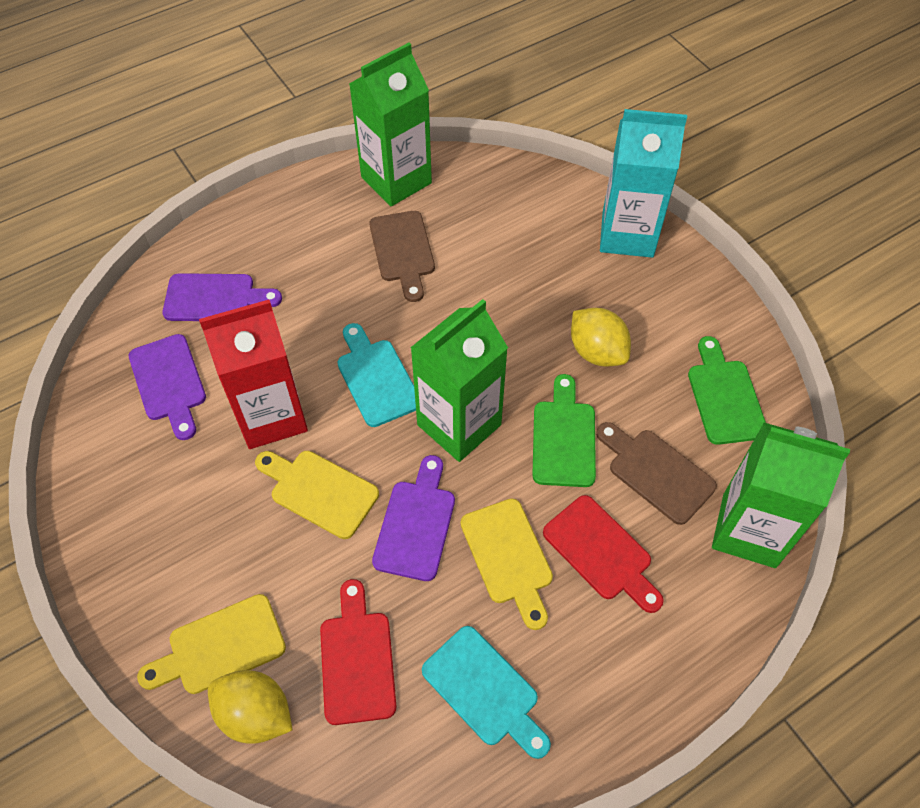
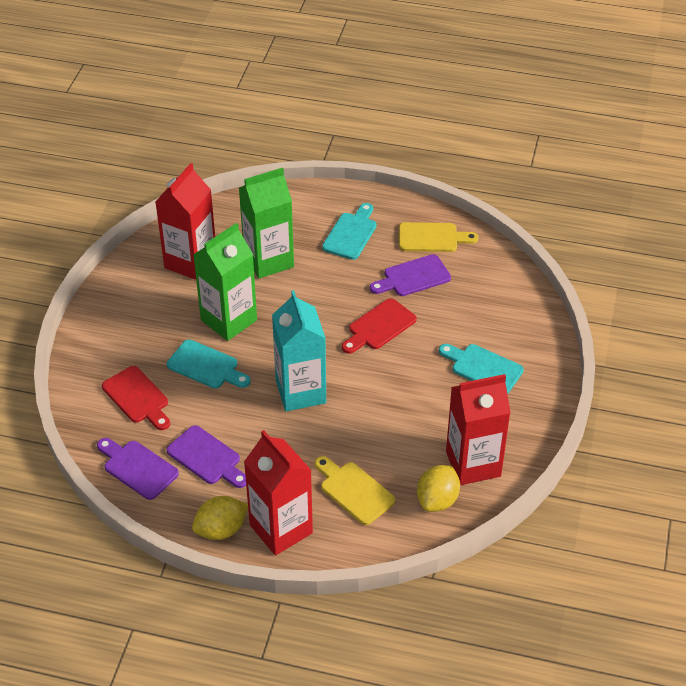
brown cutting board: [369,211,435,302] [596,422,717,525] = 2 -> none = 0
green carton: [349,43,432,206] [410,299,508,462] [712,422,850,568] = 3 -> [193,223,257,341] [239,168,294,278] = 2
green cutting board: [532,374,596,487] [688,336,766,445] = 2 -> none = 0
red carton: [199,300,308,449] = 1 -> [156,163,215,280] [244,430,313,556] [446,374,511,485] = 3
turquoise cutting board: [337,323,416,427] [422,626,551,759] = 2 -> [167,339,250,388] [322,203,377,260] [439,344,524,394] = 3
yellow cutting board: [137,594,286,694] [255,451,379,539] [461,499,553,630] = 3 -> [315,456,395,525] [399,222,479,252] = 2

